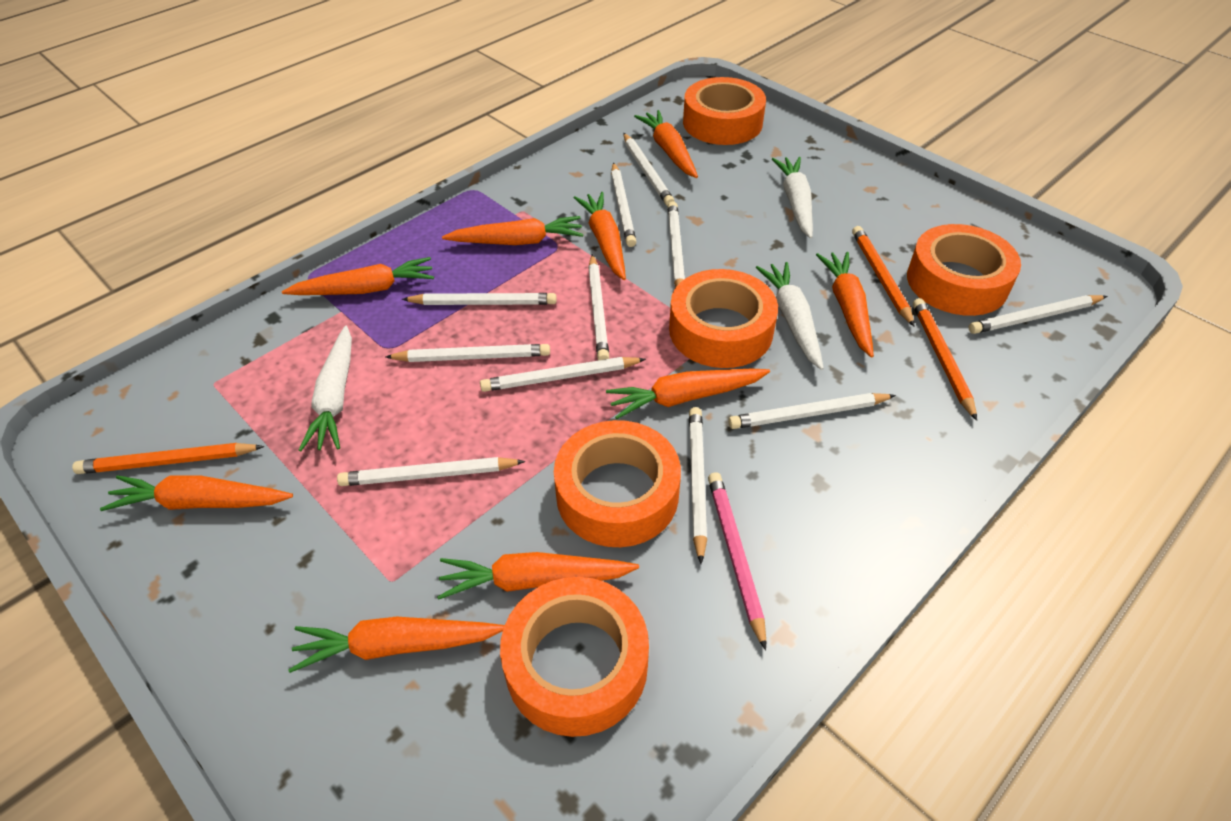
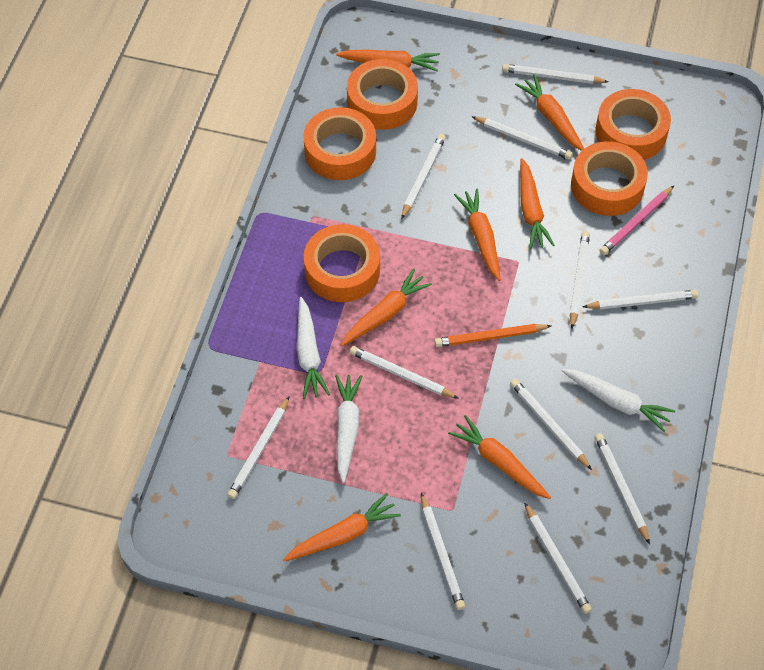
orange carrot: [100,475,293,511] [282,257,434,295] [288,617,505,673] [437,552,639,600] [442,216,583,245] [574,192,626,280] [606,369,770,419] [634,110,698,178] [816,252,874,358] = 9 -> [283,493,401,562] [336,50,440,72] [341,269,432,346] [448,415,551,499] [454,189,501,281] [515,74,584,151] [520,158,555,249] = 7
orange pencil: [72,443,264,474] [852,226,915,327] [913,298,977,421] = 3 -> [434,324,551,347] = 1

